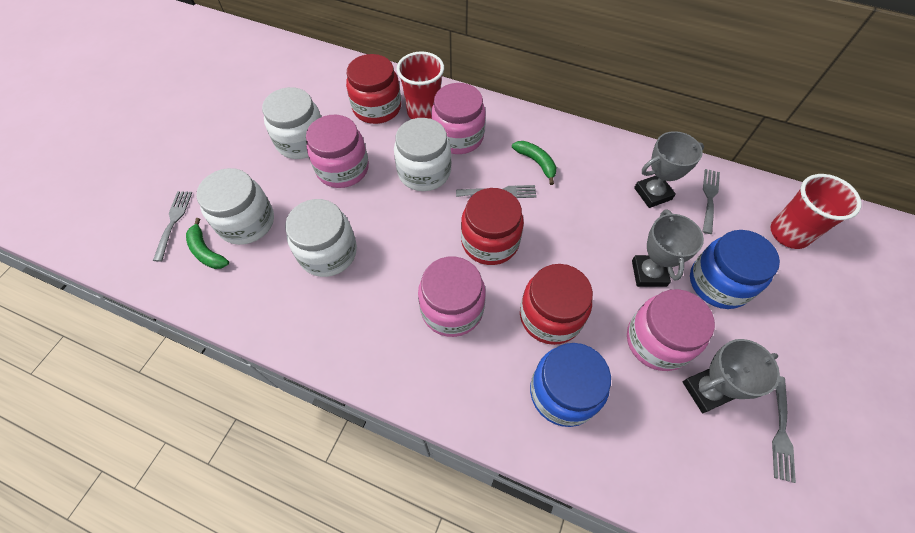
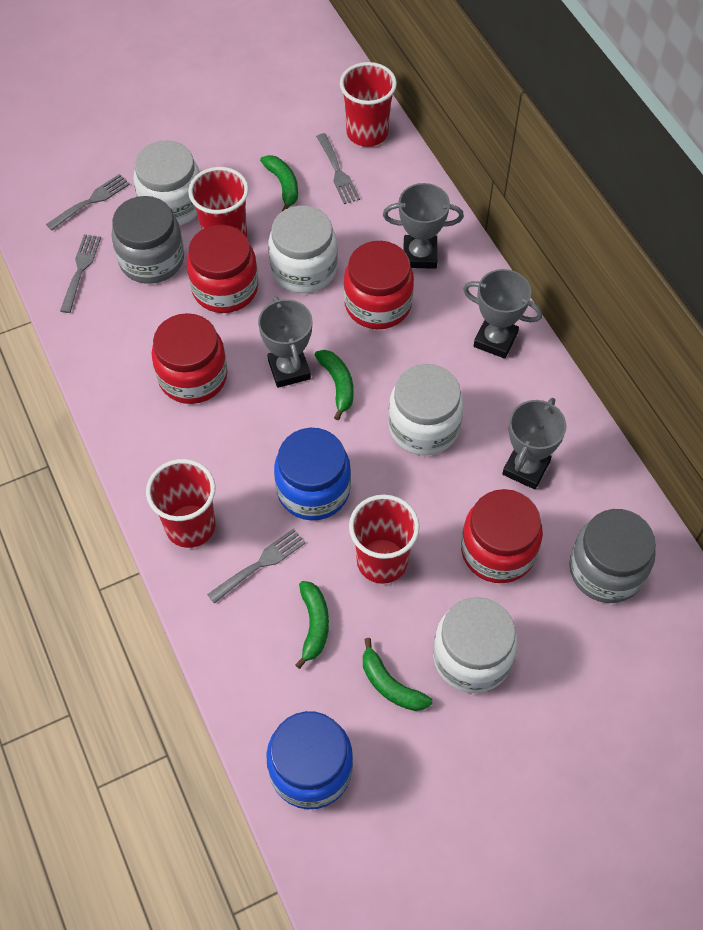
green banana: [186,218,229,269] [512,141,556,185] = 2 -> [260,155,298,211] [295,581,329,669] [315,350,354,420] [363,638,432,711] = 4
grey jar: none = 0 -> [111,196,184,284] [569,509,656,603] = 2
grey trophy: [632,209,704,287] [634,131,704,208] [683,339,780,413] = 3 -> [258,296,312,388] [383,183,464,269] [463,269,542,359] [502,398,567,489] = 4
pink jar: [306,115,369,188] [418,257,486,337] [431,83,486,154] [627,289,715,371] = 4 -> none = 0
red cup: [397,52,444,119] [770,174,862,249] = 2 -> [146,459,215,548] [188,167,249,237] [340,62,397,147] [349,495,420,584] = 4
red jar: [346,54,401,124] [461,188,524,265] [520,264,593,345] = 3 -> [152,313,228,404] [187,225,258,313] [344,241,414,329] [461,489,543,583] = 4

